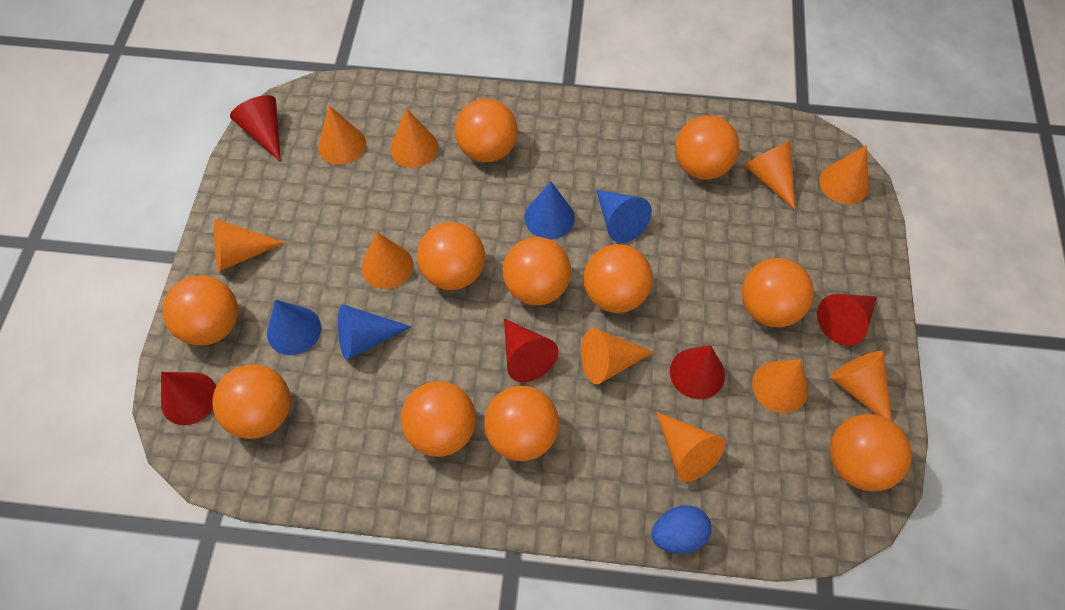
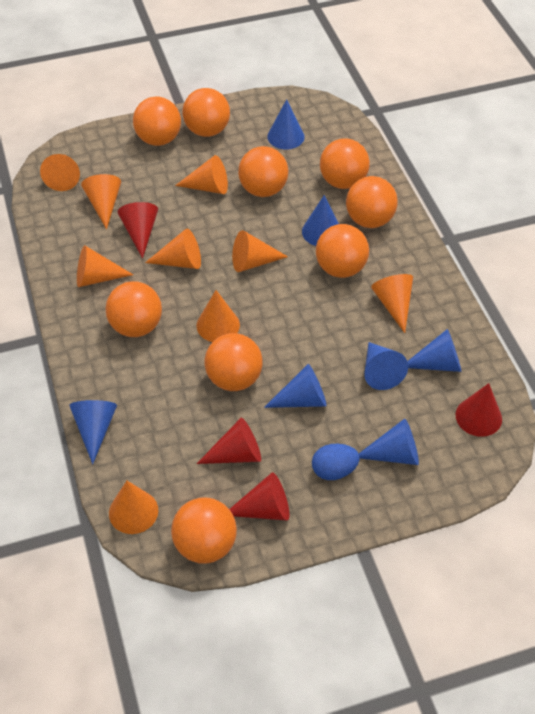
blue cone: [267,300,321,355] [338,304,412,360] [525,181,575,240] [596,190,652,243] = 4 -> [69,400,117,464] [264,364,327,408] [267,99,305,149] [302,195,339,246] [359,418,419,465] [364,342,408,390] [407,329,462,372] = 7
orange ball: [163,275,238,345] [212,365,291,439] [401,381,476,457] [417,222,485,290] [455,98,517,162] [484,386,559,461] [503,237,571,305] [584,244,653,313] [675,115,740,180] [742,258,814,327] [830,414,912,491] = 11 -> [105,281,162,337] [133,97,181,146] [171,498,237,563] [182,88,230,137] [205,333,263,391] [238,146,288,197] [316,224,369,278] [320,138,370,189] [346,176,398,228] = 9
orange cone: [214,219,285,272] [318,106,366,165] [361,232,413,289] [390,108,438,168] [581,328,654,384] [656,412,725,482] [744,142,795,210] [752,359,808,413] [819,145,869,204] [830,351,892,421] = 10 -> [40,154,80,191] [77,245,133,287] [81,174,121,229] [109,481,158,534] [145,228,201,269] [175,155,228,194] [196,290,240,342] [232,230,288,272] [371,274,413,333] = 9
red cone: [161,372,216,425] [230,95,281,162] [504,319,558,382] [670,345,725,399] [817,294,877,346] = 5 -> [117,202,158,259] [197,418,261,464] [229,472,289,521] [456,383,502,437] = 4

